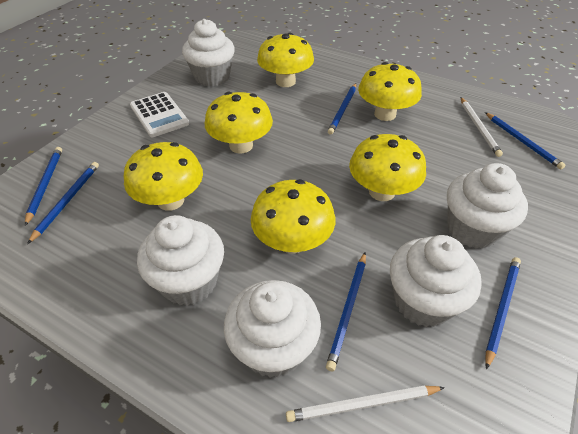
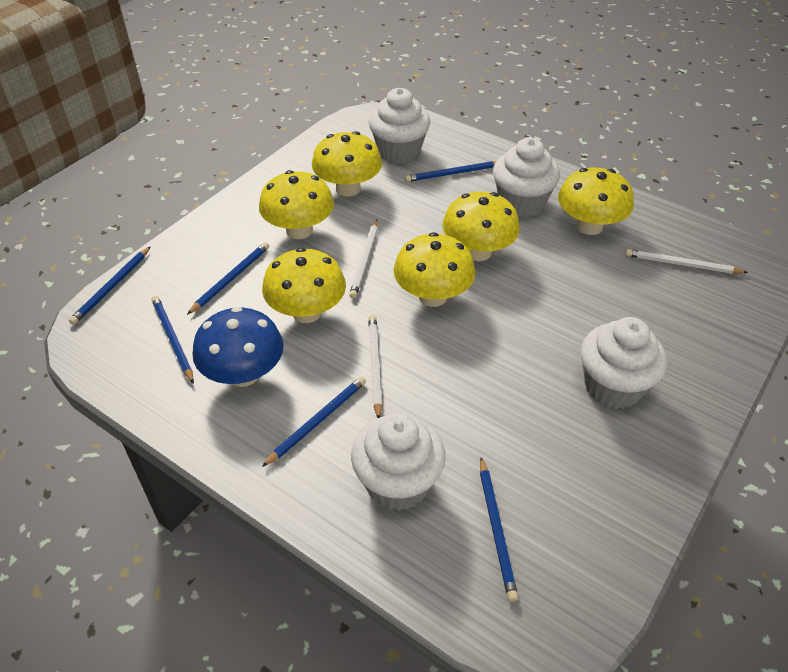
blue mushroom: none = 0 -> [192,307,284,387] = 1
white calculator: [130,92,189,137] = 1 -> none = 0
white cupcake: [137,215,224,306] [182,19,235,86] [224,280,321,378] [390,235,482,327] [447,163,528,249] = 5 -> [351,414,446,511] [369,88,430,164] [493,137,560,217] [581,317,667,409] = 4
white pencil: [286,385,445,422] [461,98,503,157] = 2 -> [349,219,378,299] [368,315,382,418] [625,249,748,274] = 3

